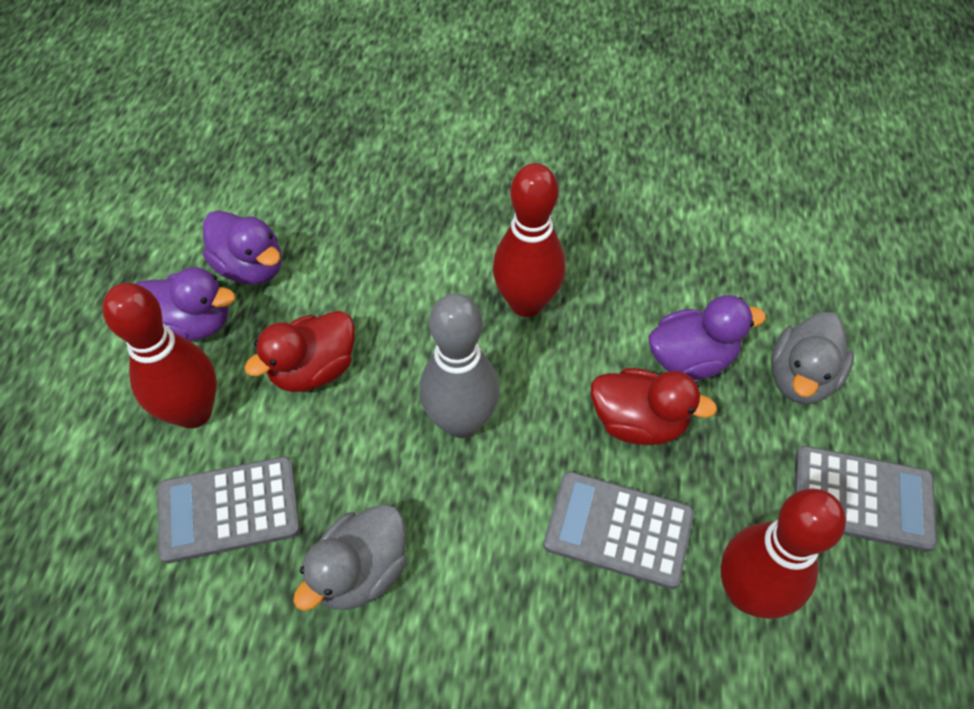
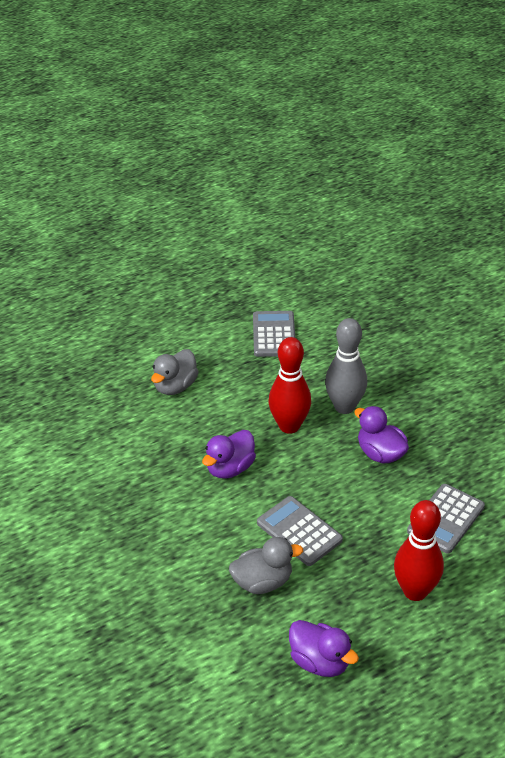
red bowling pin: [102,283,217,429] [493,163,566,317] [721,488,846,619] = 3 -> [269,337,311,434] [394,500,444,601] = 2
red duck: [244,311,355,392] [591,368,717,445] = 2 -> none = 0

